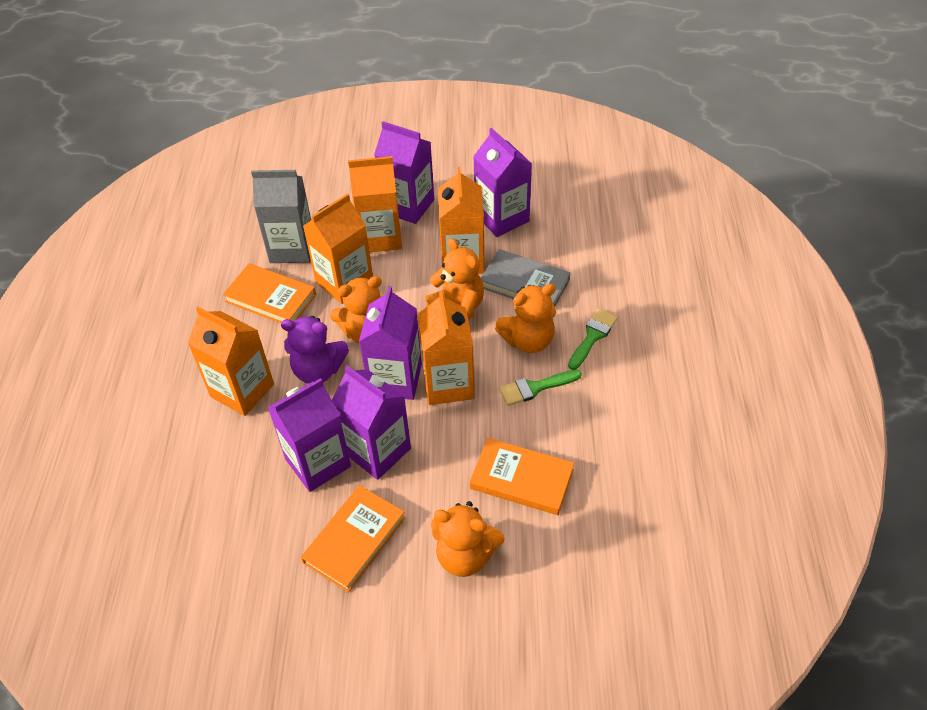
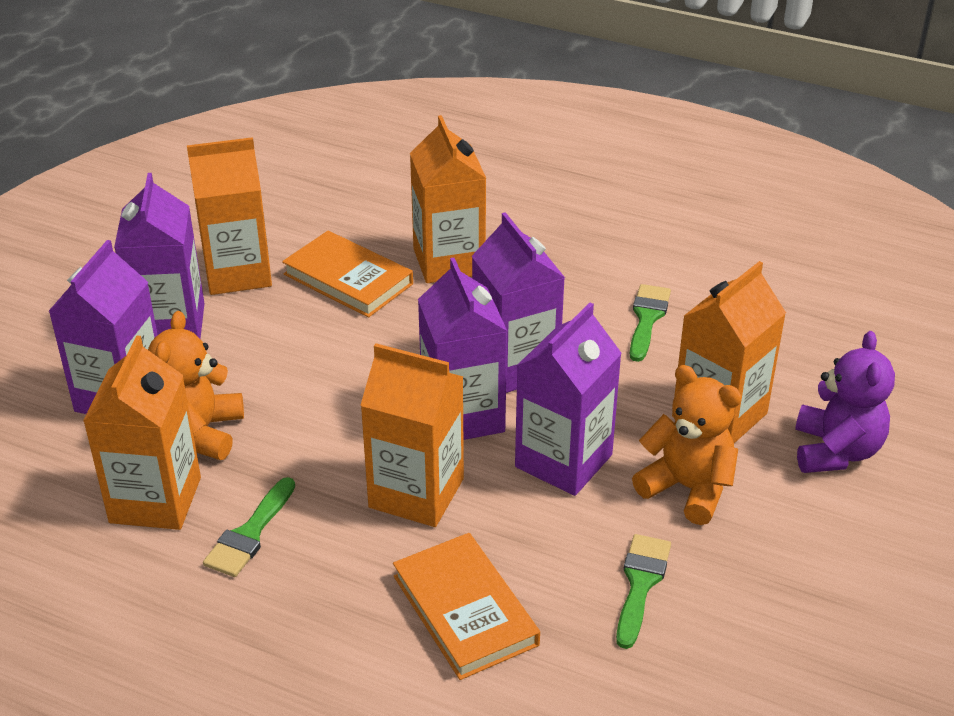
green brush: [499,370,582,406] [568,309,618,370] = 2 -> [203,477,295,577] [616,534,671,649] [630,284,671,362] = 3
grey book: [481,249,570,306] = 1 -> none = 0
grey carton: [251,170,311,263] = 1 -> none = 0
orange book: [223,263,316,323] [301,485,405,593] [470,438,574,515] = 3 -> [282,231,413,318] [393,533,540,680] = 2
orange teddy bear: [330,276,384,344] [425,238,484,321] [431,501,505,577] [495,284,556,353] = 4 -> [148,311,244,460] [632,365,742,525] = 2

